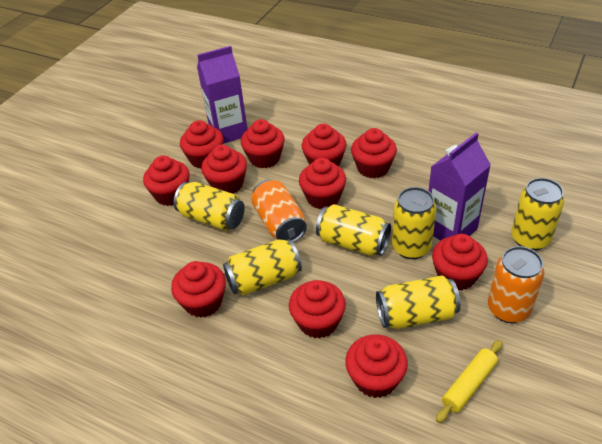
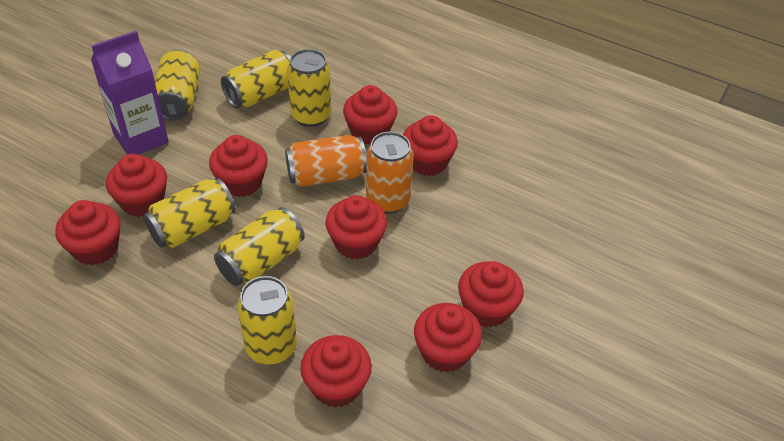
purple carton: [197,46,247,144] [429,132,491,241] = 2 -> [91,31,169,155] = 1
red cupcake: [143,155,190,206] [171,261,226,318] [180,120,223,169] [201,145,247,194] [241,119,285,168] [289,280,346,339] [299,158,346,209] [302,124,346,166] [345,335,408,398] [351,128,397,178] [432,234,488,290] = 11 -> [55,200,121,266] [106,154,167,217] [209,135,268,197] [300,335,372,408] [325,195,387,259] [343,85,398,145] [403,115,458,176] [414,303,482,373] [458,261,524,328] = 9
yellow rolling pin: [436,340,502,423] = 1 -> none = 0

